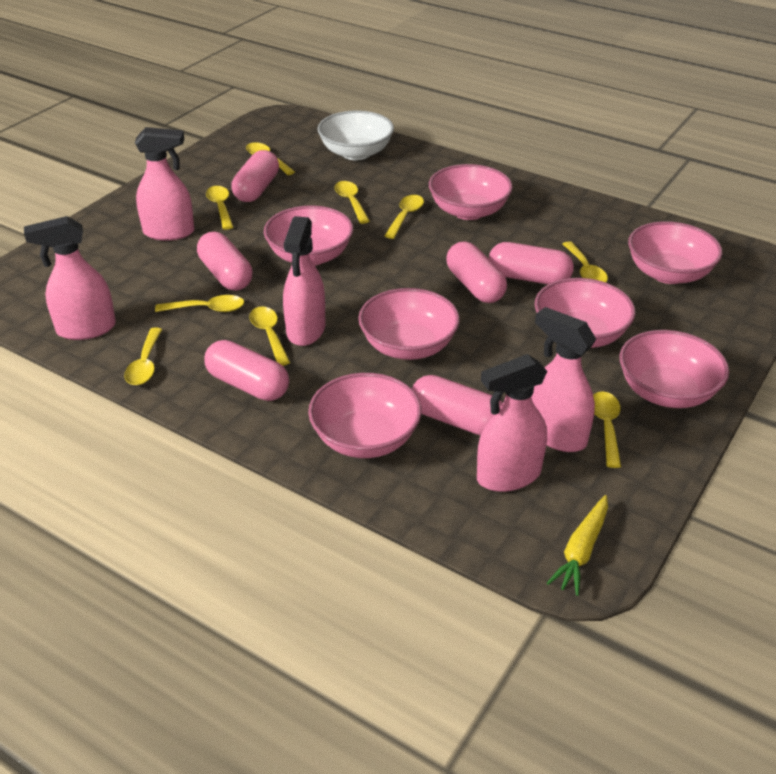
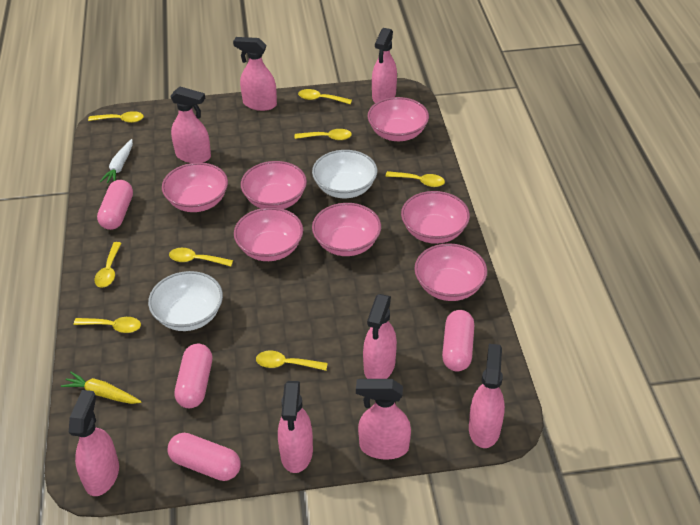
pink capsule: [197,232,253,291] [204,340,289,401] [231,150,279,202] [412,375,503,436] [446,242,507,303] [489,242,574,284] = 6 -> [97,180,133,230] [167,433,241,481] [174,343,212,408] [442,310,474,371] = 4
pink spray bottle: [24,216,116,340] [135,127,194,241] [283,216,326,346] [477,354,548,492] [531,307,596,452] = 5 -> [69,390,119,496] [170,87,211,163] [233,37,277,111] [278,381,313,473] [356,379,411,459] [363,294,397,379] [372,28,397,103] [469,344,505,448] = 8
white bowl: [318,110,394,160] = 1 -> [148,271,223,331] [312,150,377,198] = 2
white carrot: none = 0 -> [100,139,133,183] = 1
yellow spoon: [124,328,162,385] [155,295,244,312] [206,186,233,230] [246,142,295,175] [249,306,290,366] [335,181,370,224] [385,195,424,239] [563,241,608,282] [593,391,621,468] = 9 -> [74,317,141,333] [88,111,144,123] [94,242,122,288] [169,248,233,266] [256,351,328,371] [295,129,352,140] [298,89,352,105] [385,171,445,187] = 8

